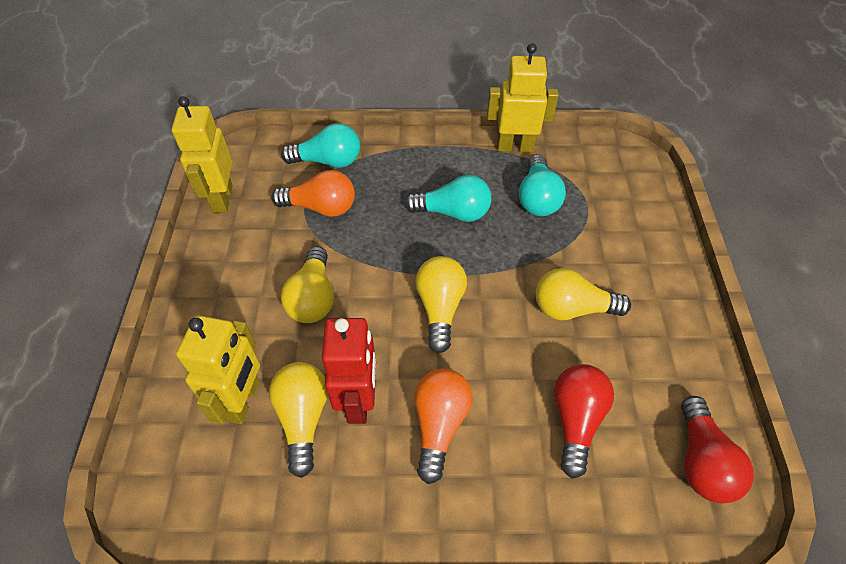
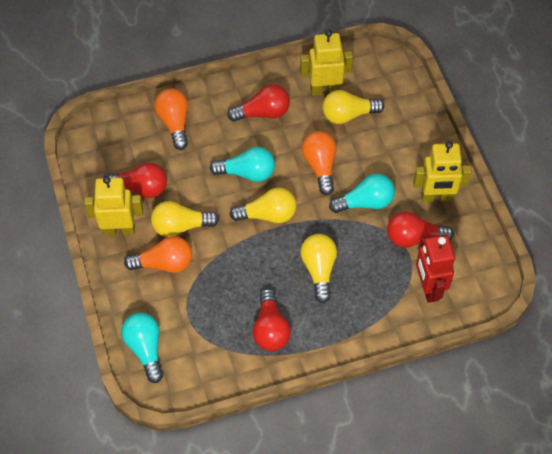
orange light bulb: [271,170,355,217] [414,368,473,484] = 2 -> [124,236,192,273] [154,88,188,150] [302,131,337,195] = 3
red light bulb: [554,364,614,479] [681,396,754,503] = 2 -> [103,163,167,198] [227,84,290,122] [253,289,291,351] [387,211,454,248] = 4

